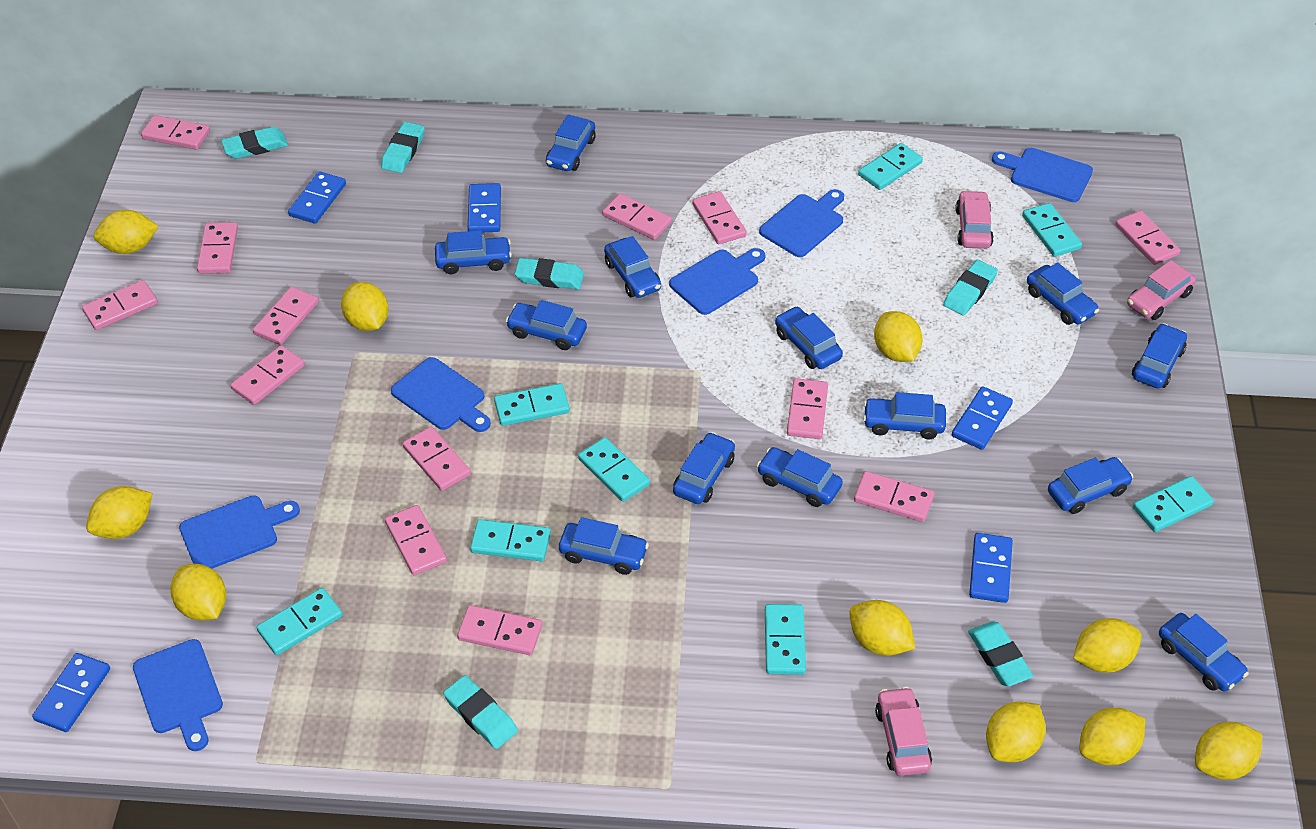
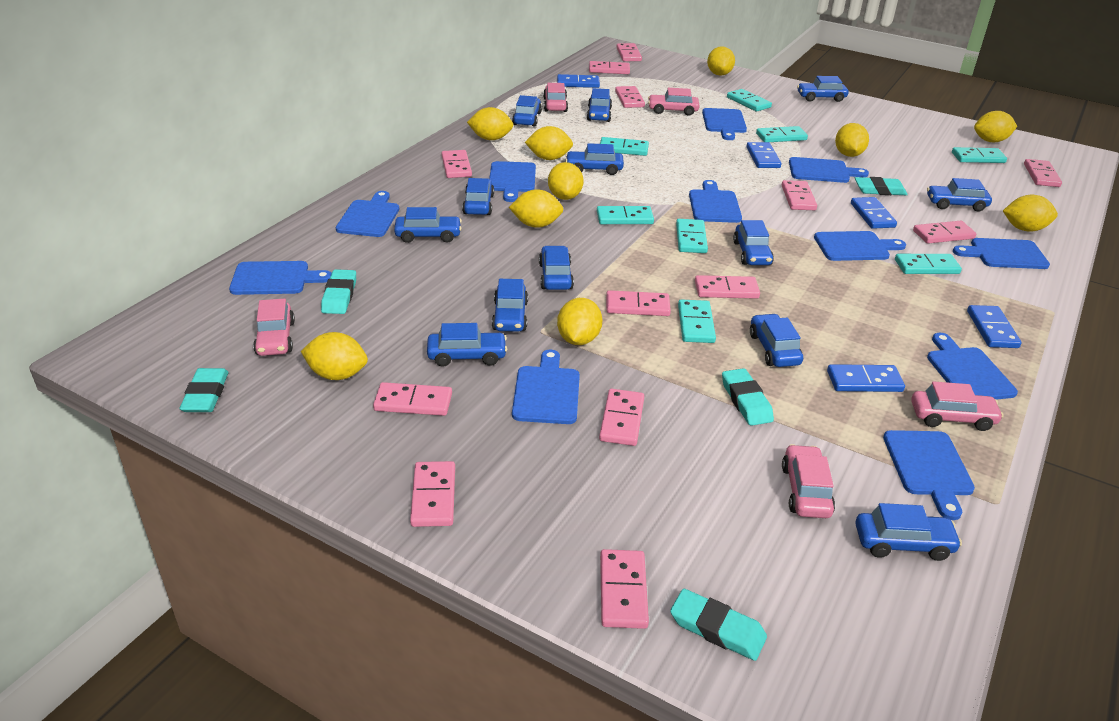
blue cutting board: [133,639,223,751] [179,495,300,569] [391,357,491,432] [669,248,766,315] [759,189,844,257] [992,148,1093,202] = 6 -> [229,261,332,295] [336,191,399,237] [489,161,536,202] [512,350,580,424] [689,180,742,223] [702,108,747,140] [789,157,869,183] [814,231,906,261] [883,430,975,520] [927,333,1018,400] [953,238,1050,269] = 11
pink car: [875,687,932,776] [955,190,994,249] [1127,260,1196,320] = 3 -> [253,299,295,356] [543,83,568,112] [648,88,700,116] [782,444,835,518] [911,381,1004,431] = 5
turquoise eraser: [221,127,288,159] [381,122,425,173] [443,675,518,749] [514,258,584,290] [943,260,998,315] [968,622,1033,686] = 6 -> [180,368,228,412] [321,269,356,314] [670,588,767,661] [722,368,774,426] [855,177,908,195] = 5

